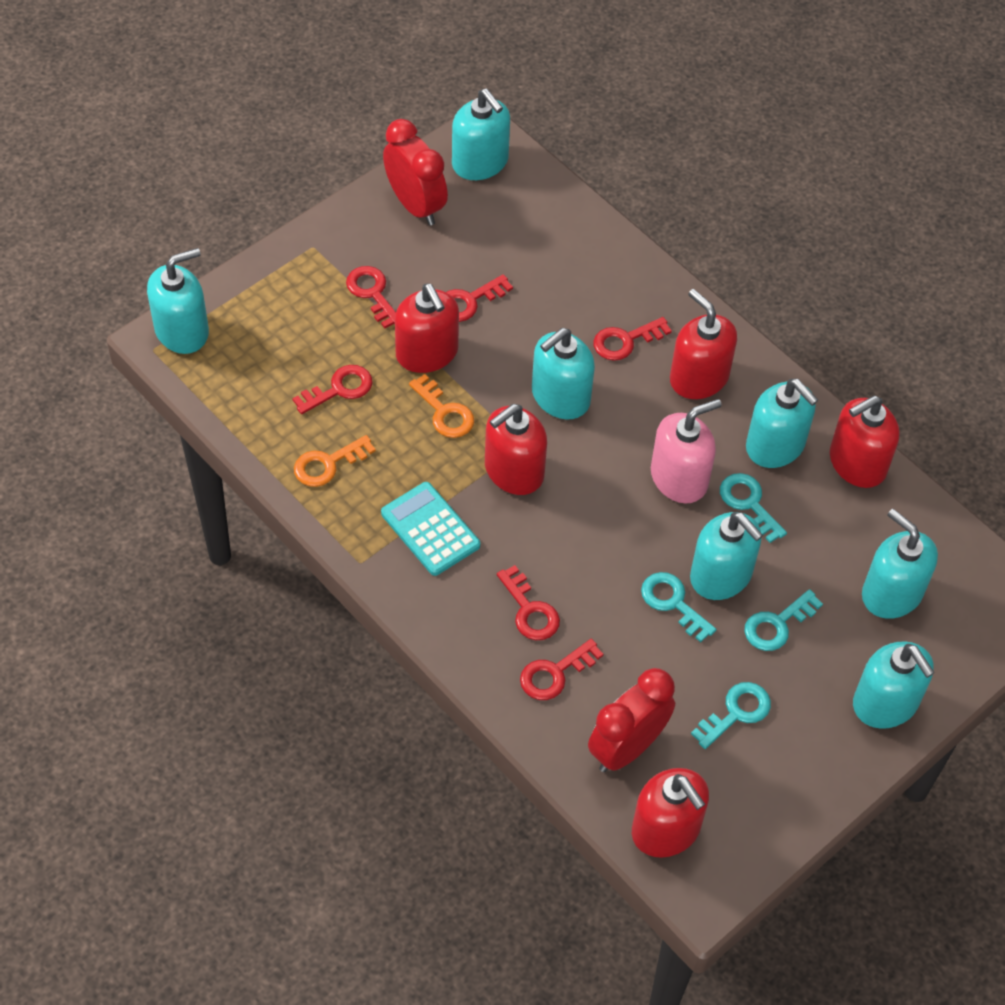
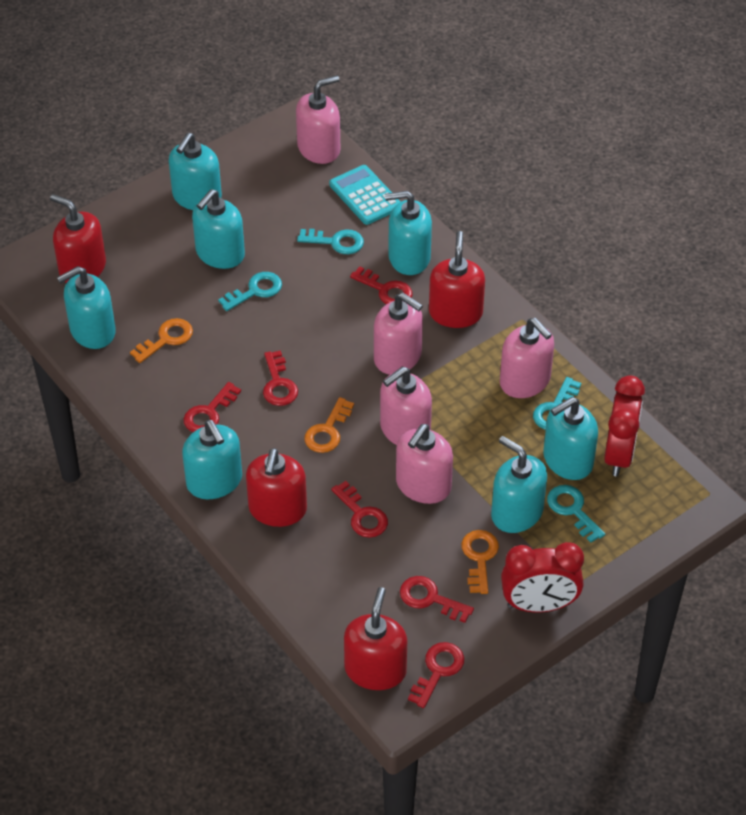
orange key: [294,435,376,487] [409,374,474,438] = 2 -> [130,318,193,363] [304,397,354,453] [461,530,499,594] = 3
pink soap dispenser: [651,399,722,503] = 1 -> [296,75,340,164] [374,293,423,375] [380,367,432,445] [396,424,453,504] [500,318,554,398] = 5
red soap dispenser: [395,284,459,373] [485,404,547,495] [632,768,709,858] [670,289,737,399] [830,396,900,488] = 5 -> [50,194,106,283] [246,448,307,527] [344,587,407,690] [429,231,485,328] = 4

